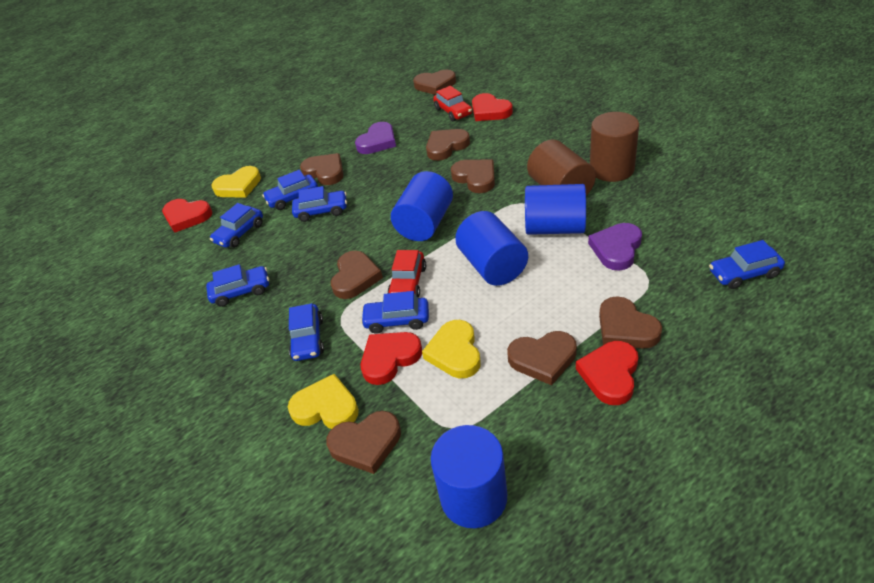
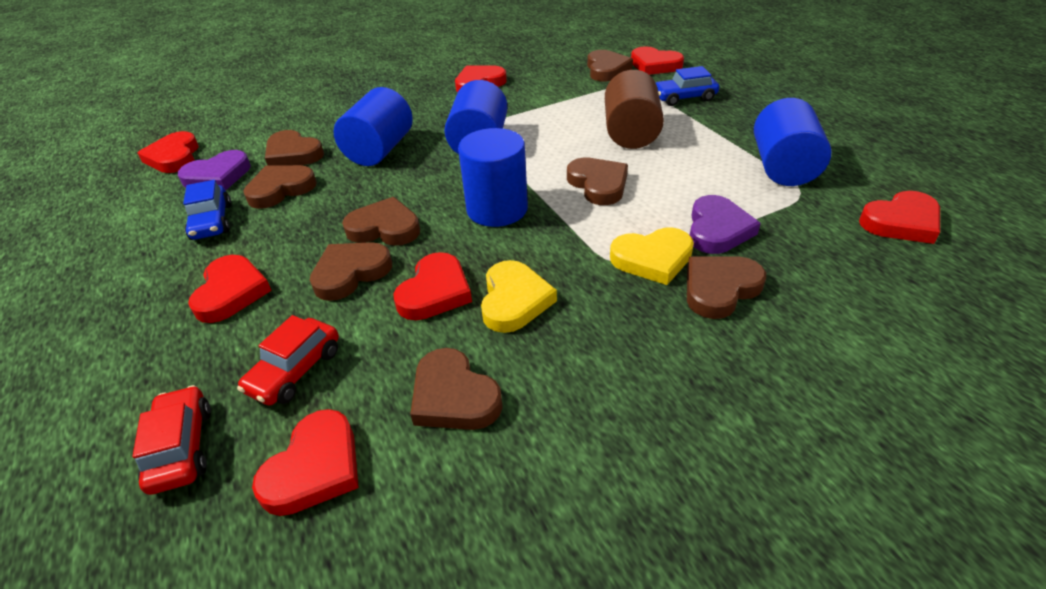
blue car: [206,264,269,307] [210,203,263,248] [262,170,318,210] [289,303,324,361] [292,186,347,222] [361,291,429,334] [709,240,785,289] = 7 -> [183,180,231,240] [656,66,719,106] = 2
brown cylinder: [527,139,596,196] [590,112,639,182] = 2 -> [605,70,664,149] = 1
red heart: [162,199,212,233] [361,332,422,385] [472,93,513,121] [576,341,638,405] = 4 -> [138,131,199,173] [188,255,272,323] [252,409,359,516] [394,252,472,320] [455,65,507,92] [631,46,684,75] [859,191,940,244] = 7
yellow heart: [212,166,261,198] [288,374,359,429] [422,320,481,378] = 3 -> [481,260,557,333] [610,228,694,285] = 2

